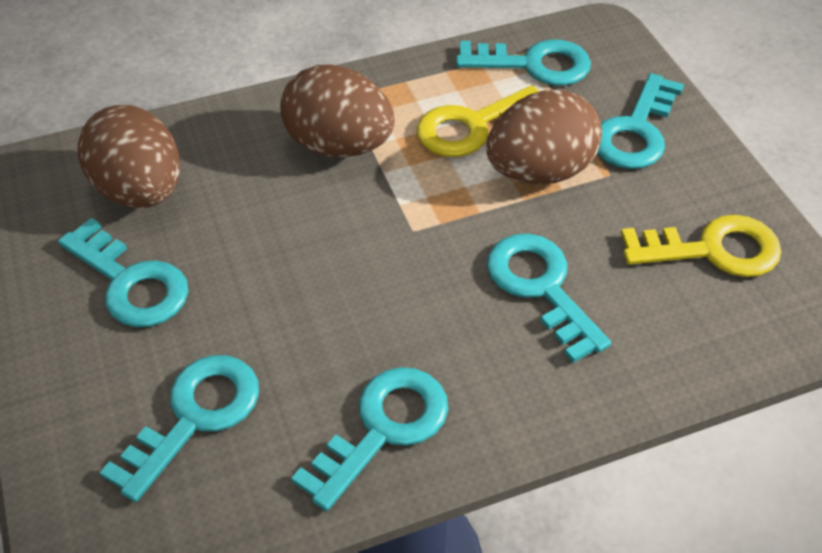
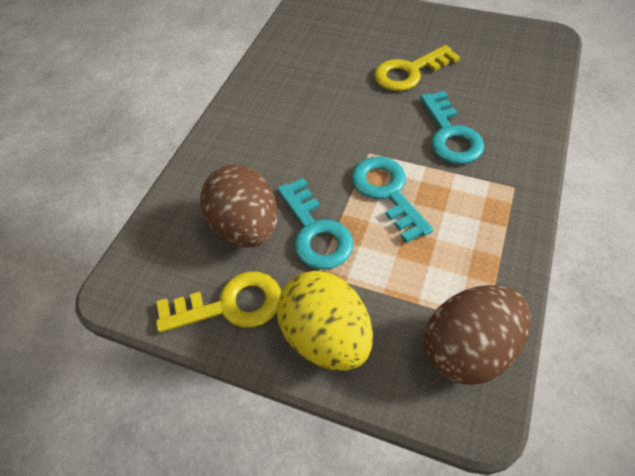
brown egg: [78,105,180,208] [280,64,395,157] [486,90,602,184] = 3 -> [201,165,278,248] [424,285,531,385] = 2
turquoise key: [58,218,189,327] [100,355,259,502] [291,367,448,511] [456,39,591,86] [487,234,611,363] [597,73,684,169] = 6 -> [277,178,354,269] [351,157,433,243] [420,91,484,164] = 3
yellow egg: none = 0 -> [277,271,373,371] = 1

